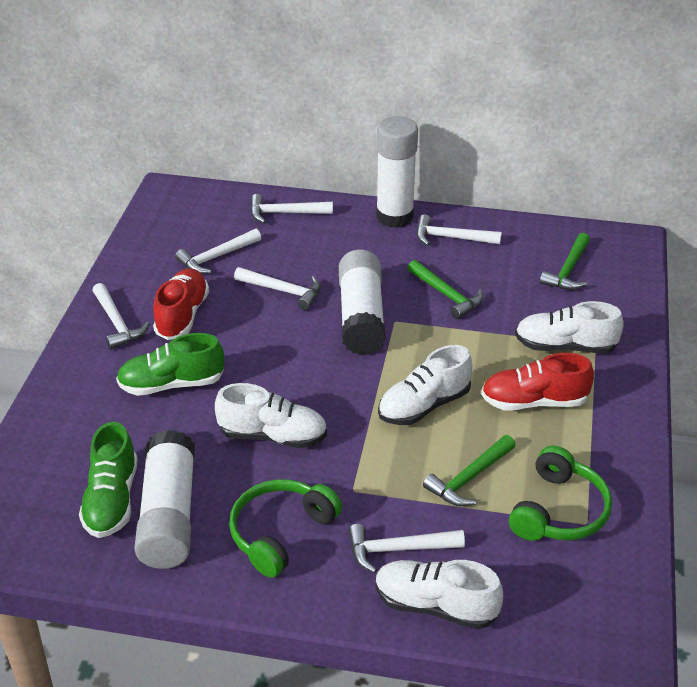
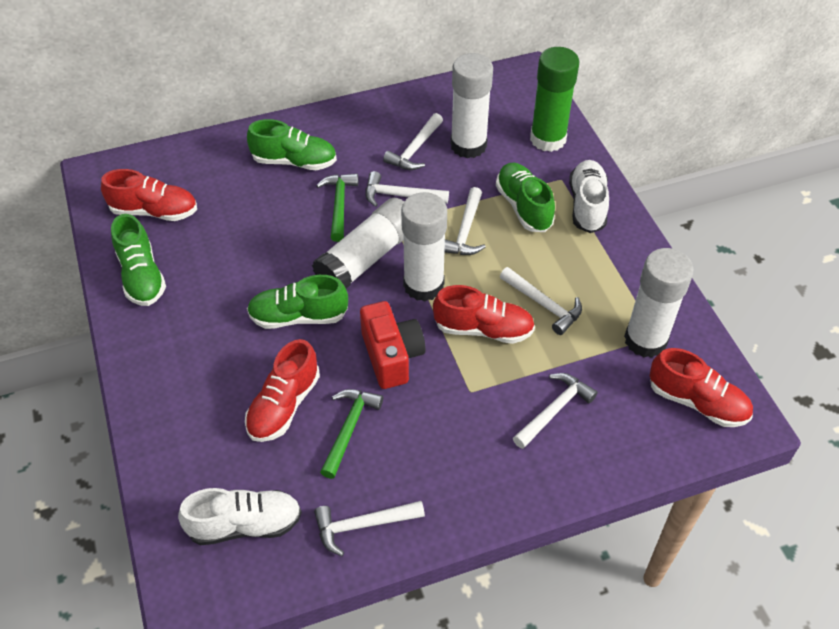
green glue stick: none = 0 -> [530,47,580,152] = 1
green hammer: [407,260,483,319] [423,435,516,506] [540,233,590,290] = 3 -> [316,174,358,242] [320,389,383,479] = 2
green headphones: [229,479,342,578] [509,446,612,541] = 2 -> none = 0
green shoe: [79,422,137,538] [116,333,224,396] = 2 -> [111,214,166,306] [247,119,337,170] [247,275,348,329] [496,163,555,232] = 4
red camera: none = 0 -> [360,301,426,389] = 1
red shoe: [153,268,209,340] [481,353,594,410] = 2 -> [101,169,197,221] [245,339,320,442] [433,285,535,344] [650,348,753,427] = 4
white glue stick: [134,430,195,569] [339,249,386,355] [376,116,418,228] = 3 -> [312,198,404,289] [401,192,447,301] [450,53,493,158] [624,248,694,358] = 4
white shoe: [215,383,327,448] [376,560,503,629] [378,345,472,425] [515,301,624,353] = 4 -> [178,488,302,546] [569,160,609,233] = 2

